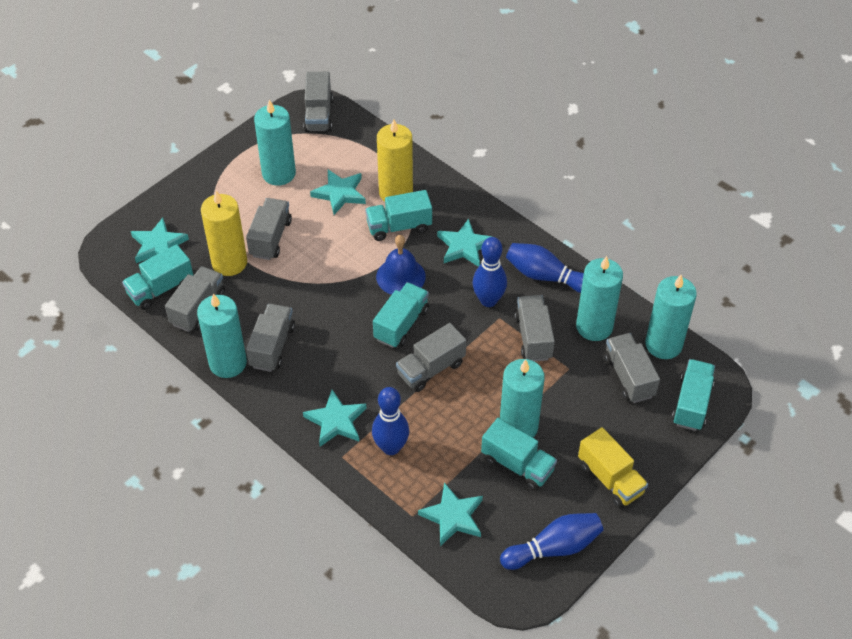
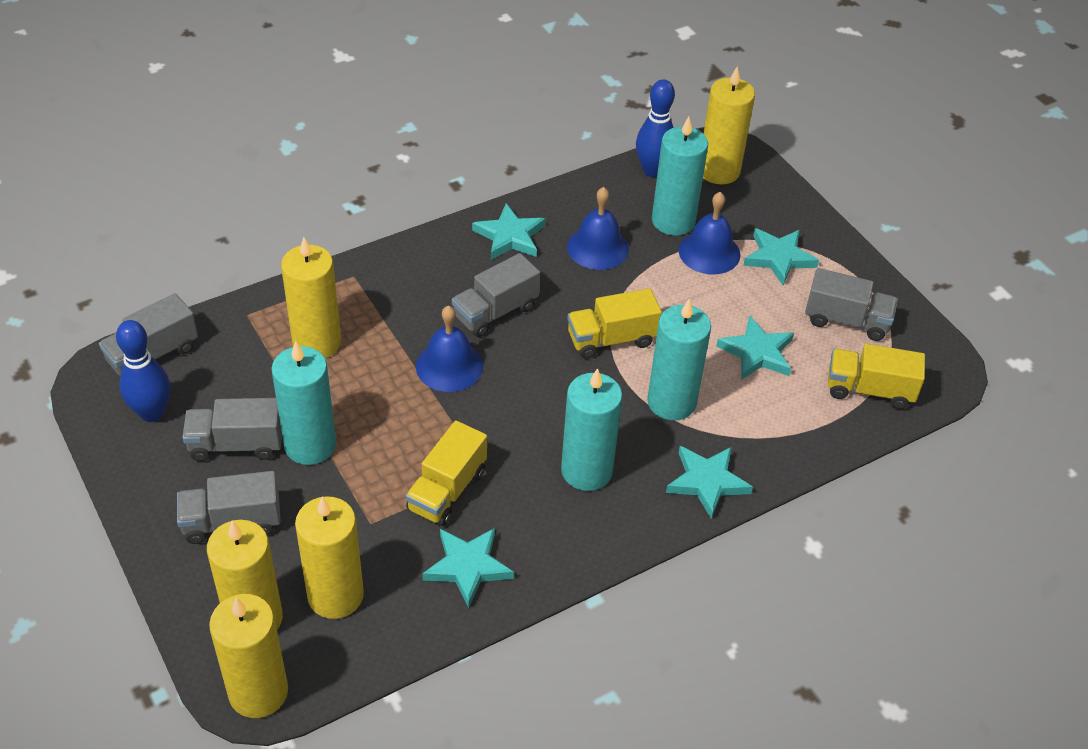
blue bell: [376,235,426,295] = 1 -> [416,306,483,392] [567,187,629,270] [679,192,740,275] = 3
blue bowling pin: [372,387,409,455] [472,237,507,307] [500,513,603,570] [506,243,584,293] = 4 -> [116,320,170,422] [636,79,675,177] = 2
grey truck: [165,266,225,332] [246,198,292,260] [246,304,295,372] [304,72,333,132] [396,323,466,392] [514,295,555,361] [604,333,660,403] = 7 -> [99,293,198,376] [177,471,281,544] [182,398,282,461] [452,253,540,337] [805,268,898,341] = 5
turquoise candle: [197,293,247,378] [254,99,296,186] [500,359,545,438] [576,256,623,341] [645,275,697,359] = 5 -> [271,341,336,465] [561,368,623,491] [647,299,711,421] [652,116,708,236] = 4
turquoise truck: [122,244,194,310] [365,190,432,241] [373,282,429,348] [481,418,557,490] [672,359,715,431] = 5 -> none = 0
yellow candle: [201,191,247,276] [377,120,413,202] = 2 -> [207,520,283,630] [209,594,288,718] [281,237,341,358] [295,496,364,619] [703,66,755,185] = 5
yellow truck: [578,427,648,508] = 1 -> [406,420,487,526] [567,288,662,359] [828,344,925,409] = 3

